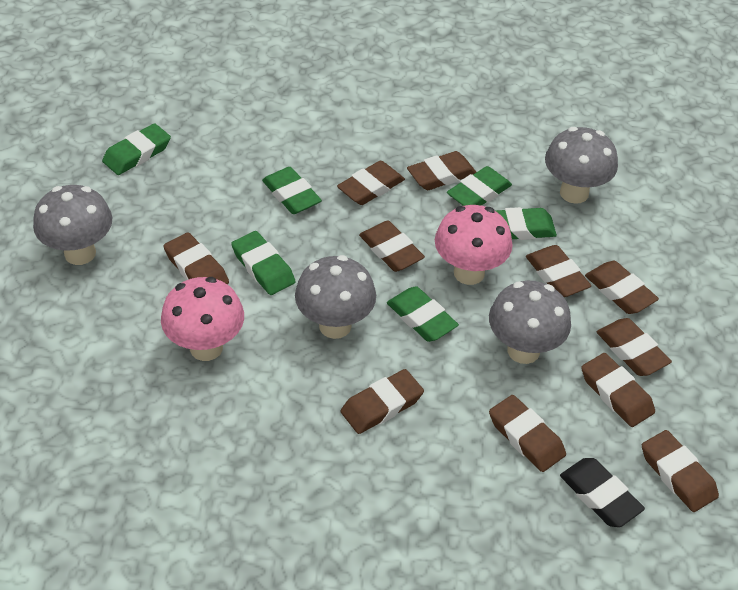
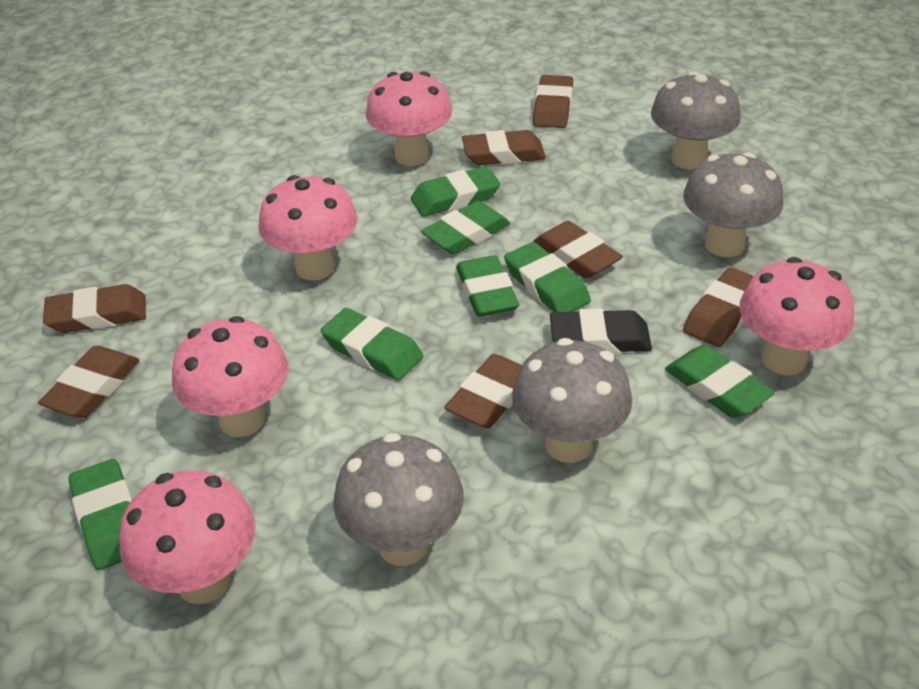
brown eraser: [163,232,229,284] [337,161,405,205] [341,369,424,434] [359,221,425,272] [407,151,476,190] [489,395,566,472] [526,245,591,297] [581,353,655,427] [585,261,659,314] [597,318,672,376] [642,430,719,512] = 11 -> [38,346,140,418] [43,284,146,333] [444,354,522,428] [462,130,546,165] [533,75,573,128] [533,221,623,278] [683,267,754,347] = 7
green eraser: [102,123,171,175] [231,231,295,295] [262,167,322,214] [387,286,459,342] [447,166,512,206] [495,207,557,240] = 6 -> [68,459,132,570] [320,308,424,381] [411,166,500,217] [421,201,510,255] [456,255,519,317] [504,242,591,312] [665,345,775,418] = 7
pink mushroom: [161,277,244,361] [435,205,513,285] = 2 -> [119,470,255,604] [172,316,288,437] [258,175,358,280] [366,71,452,166] [739,257,854,375] = 5

